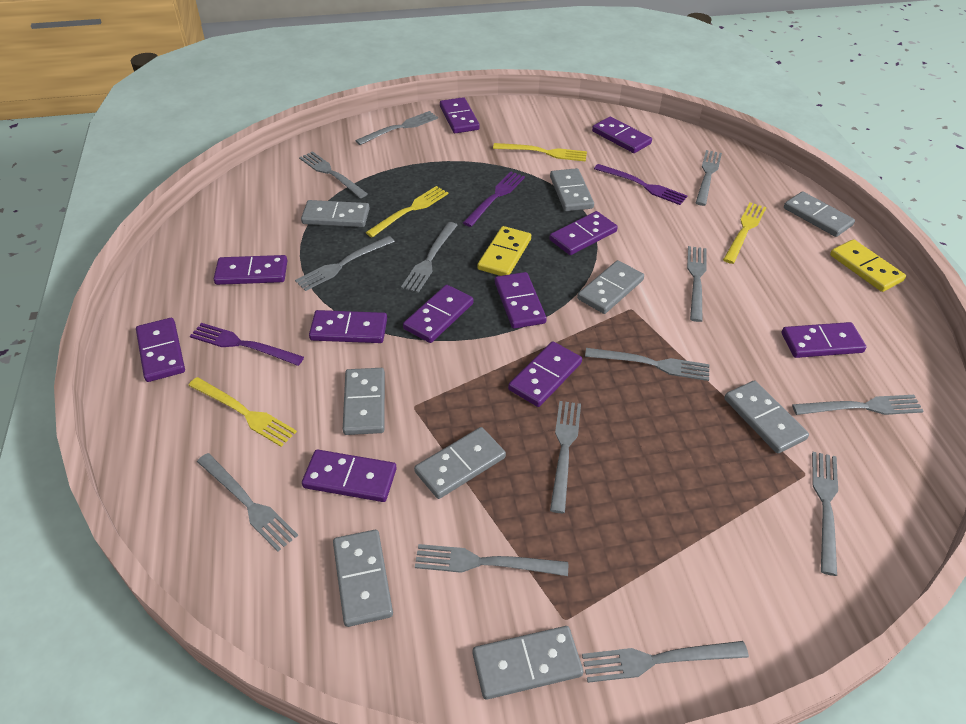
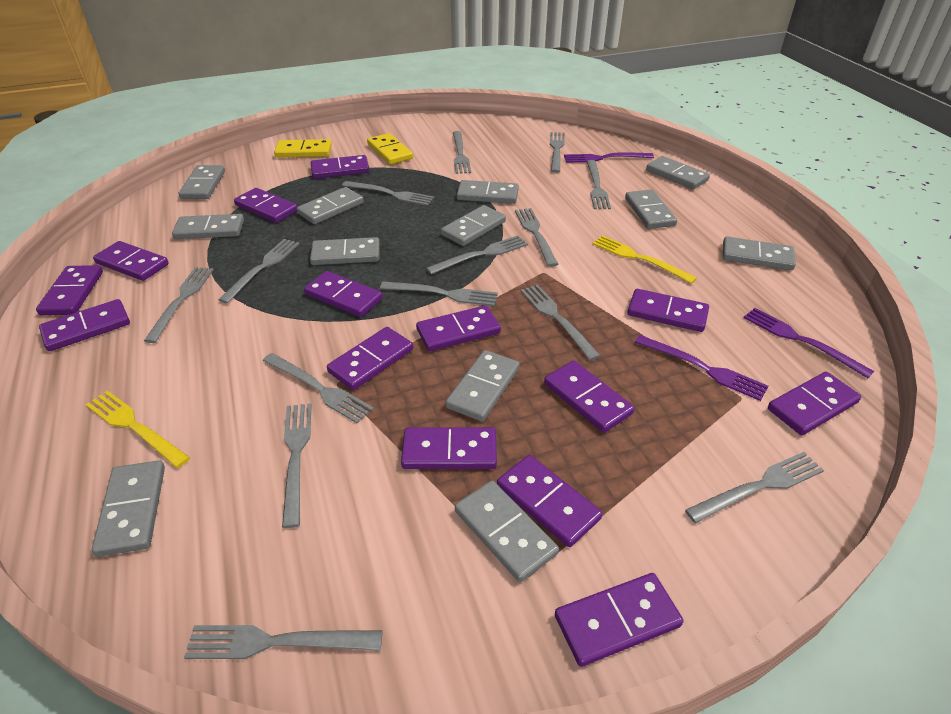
grey domino: [301,200,370,227] [333,530,393,627] [343,368,385,435] [414,427,506,499] [473,626,583,700] [550,168,594,211] [577,260,644,314] [724,380,809,453] [784,192,855,237] = 9 -> [92,460,165,557] [172,214,244,239] [179,165,225,199] [297,187,364,224] [310,237,380,265] [441,205,506,246] [445,350,520,421] [455,481,559,582] [457,180,519,204] [625,189,677,229] [646,156,710,189] [723,237,796,270] = 12
grey fork: [197,453,298,551] [295,236,395,291] [299,151,368,198] [355,111,438,145] [401,222,457,293] [415,544,568,576] [550,401,581,513] [582,641,749,683] [585,348,709,381] [687,246,707,322] [696,150,722,206] [792,395,924,415] [812,452,838,576] = 13 -> [144,267,214,343] [184,625,383,659] [218,239,299,303] [263,353,374,423] [282,403,312,528] [342,181,434,206] [380,281,498,306] [426,235,528,274] [453,131,471,174] [515,208,558,267] [521,284,600,361] [550,132,565,173] [586,160,611,209] [685,452,824,523] = 14
purple domino: [136,318,185,382] [214,255,287,285] [302,450,397,502] [309,310,387,343] [403,285,473,343] [440,97,480,133] [495,272,547,329] [508,341,582,407] [549,211,617,255] [592,117,652,153] [782,322,866,358] = 11 -> [36,265,103,315] [39,299,130,351] [93,241,169,281] [234,188,298,223] [304,271,383,317] [311,155,370,179] [327,327,413,390] [401,427,497,469] [416,305,501,351] [497,455,603,547] [544,361,634,433] [555,573,683,667] [628,289,709,332] [768,372,861,435] = 14
yellow fork: [188,377,297,447] [365,186,448,238] [493,143,587,161] [723,202,767,264] = 4 -> [86,391,190,468] [592,235,697,284] = 2

